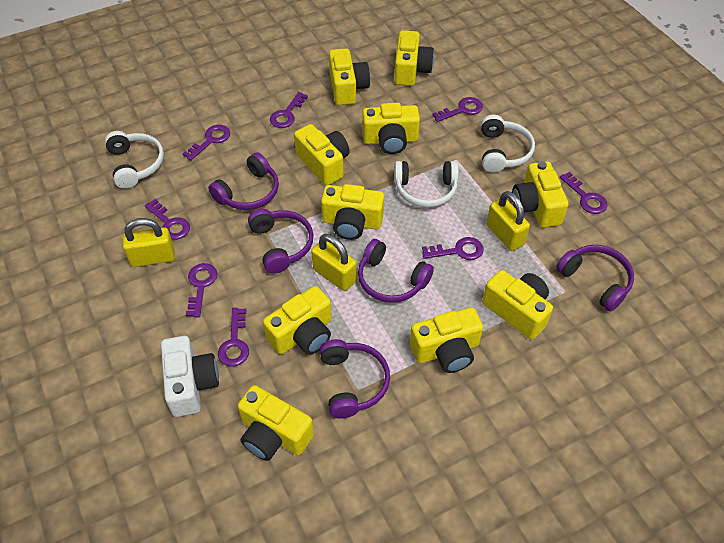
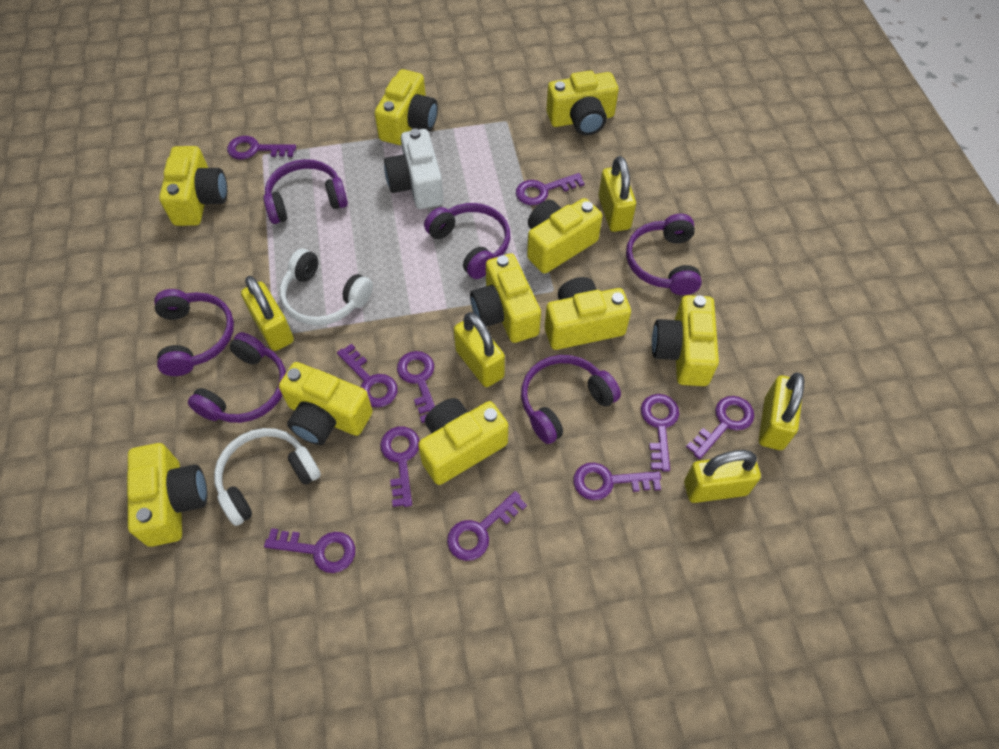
purple headphones: [208,152,279,210] [248,209,314,274] [319,339,390,419] [358,239,434,303] [556,245,634,312] = 5 -> [154,289,234,376] [188,332,286,423] [263,159,348,224] [424,203,510,279] [521,355,621,444] [626,214,702,295] = 6
purple key: [145,199,190,240] [183,125,230,161] [186,263,217,317] [218,308,249,367] [270,92,308,128] [422,237,484,260] [432,97,483,122] [560,172,608,214] = 8 -> [227,136,296,159] [264,528,355,573] [337,344,397,408] [380,427,419,507] [397,351,435,423] [447,491,527,561] [516,173,585,205] [573,463,661,500] [641,394,679,472] [686,396,754,459] = 10
white headphones: [105,131,164,189] [394,161,459,208] [481,115,535,173] = 3 -> [214,428,321,526] [280,249,373,325] = 2
yellow padlock: [122,218,175,267] [311,234,357,291] [486,191,530,251] = 3 -> [241,276,294,351] [454,312,505,387] [599,156,636,232] [684,450,761,503] [759,372,804,450] = 5

